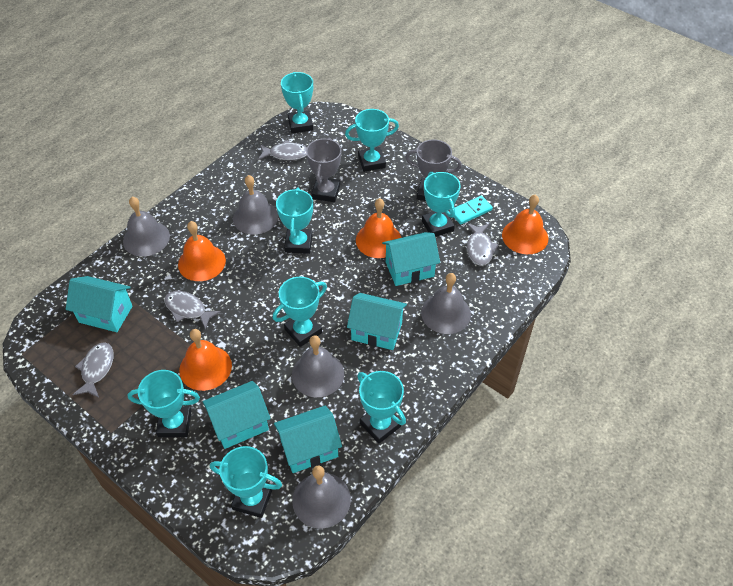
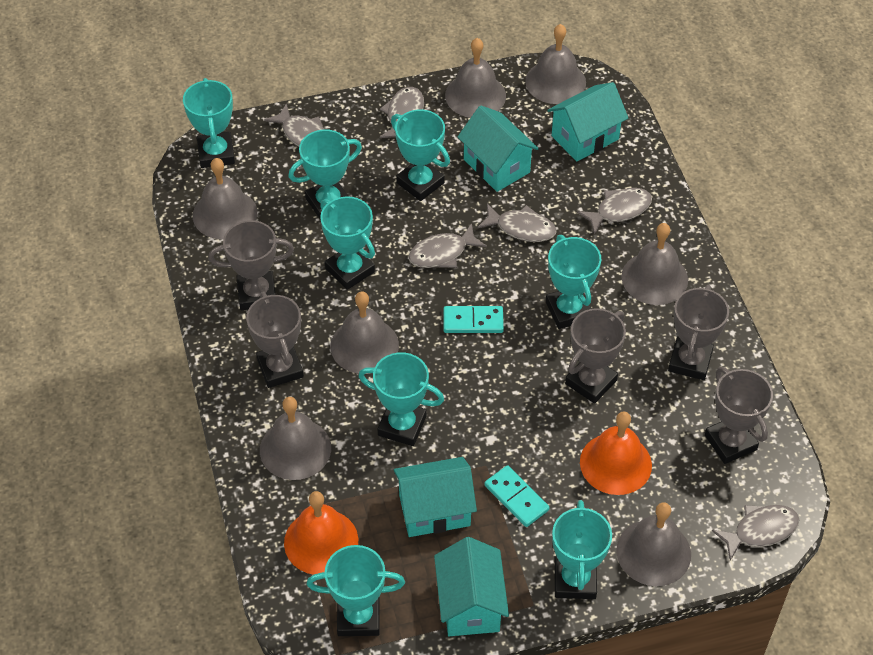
grey bell: [123,197,170,257] [233,175,278,235] [292,335,344,397] [292,466,351,529] [421,273,471,334] = 5 -> [193,158,257,239] [260,397,331,480] [330,291,399,374] [445,38,506,118] [525,24,586,104] [616,502,691,586] [621,223,688,305] = 7
grey fish: [73,342,114,398] [165,291,221,329] [258,140,307,160] [466,223,499,266] = 4 -> [264,103,324,147] [380,87,424,138] [409,223,487,268] [477,204,556,242] [577,188,652,234] [712,505,800,561] = 6
grey trophy: [306,138,341,202] [405,139,462,201] = 2 -> [208,220,294,310] [246,292,304,388] [565,308,626,404] [668,285,729,380] [705,367,773,464] = 5
orange bell: [178,221,226,281] [179,329,232,391] [356,198,402,258] [502,194,548,254] = 4 -> [284,491,358,575] [580,412,652,495] = 2
turquoise domino: [450,196,493,225] = 1 -> [443,306,504,333] [484,465,549,527] = 2
turquoise house: [66,276,132,332] [203,381,271,449] [274,406,342,473] [347,293,407,350] [382,232,440,286] = 5 -> [394,457,477,537] [434,537,509,636] [458,105,539,192] [547,82,628,161] = 4

